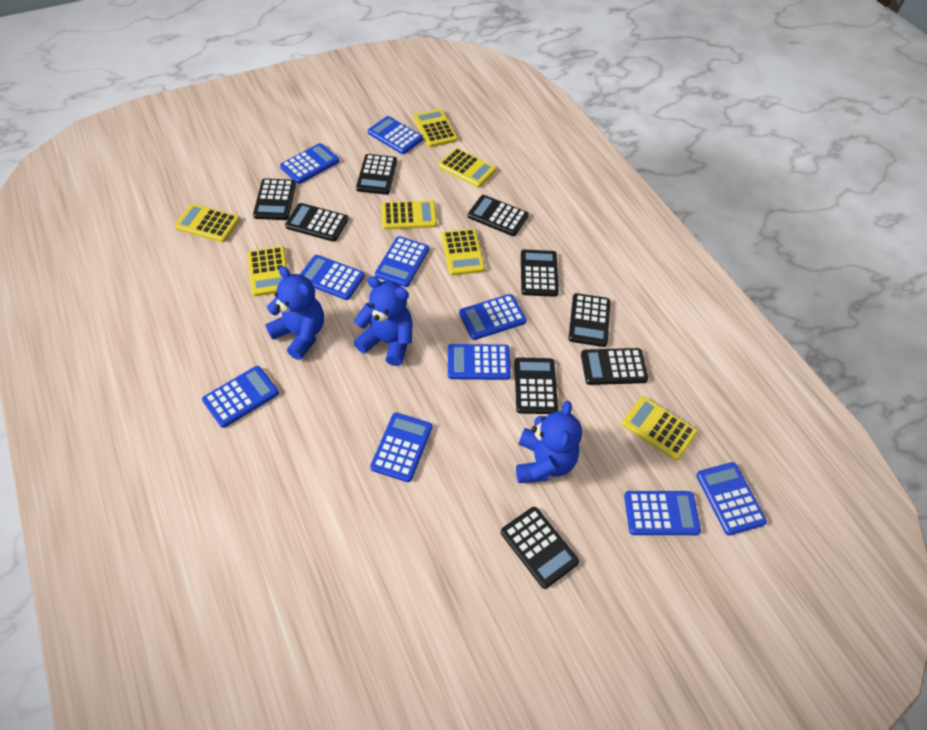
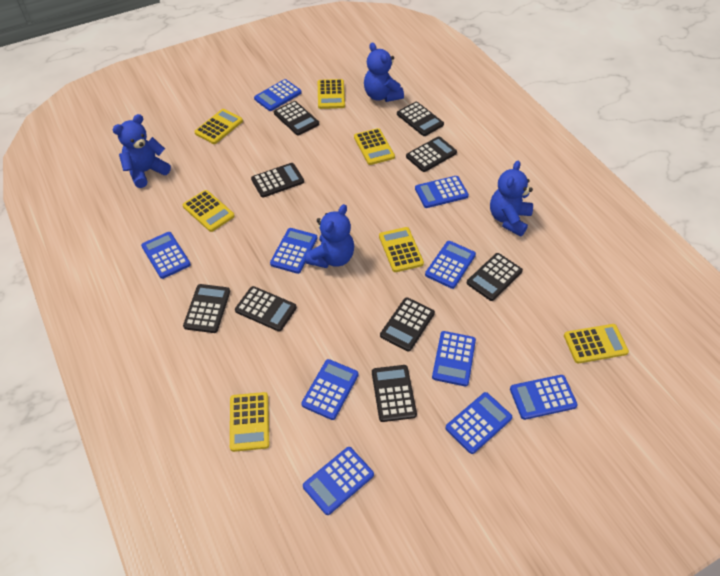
blue teddy bear: [265,266,324,360] [354,276,413,366] [516,401,582,483] = 3 -> [113,114,171,188] [305,204,354,268] [364,42,404,102] [490,161,533,236] = 4

